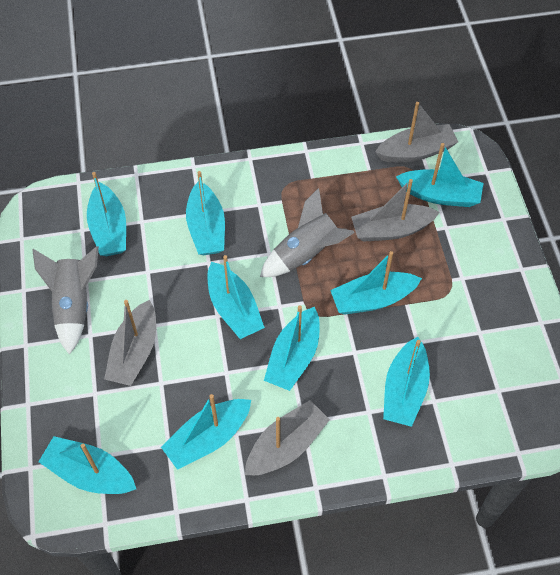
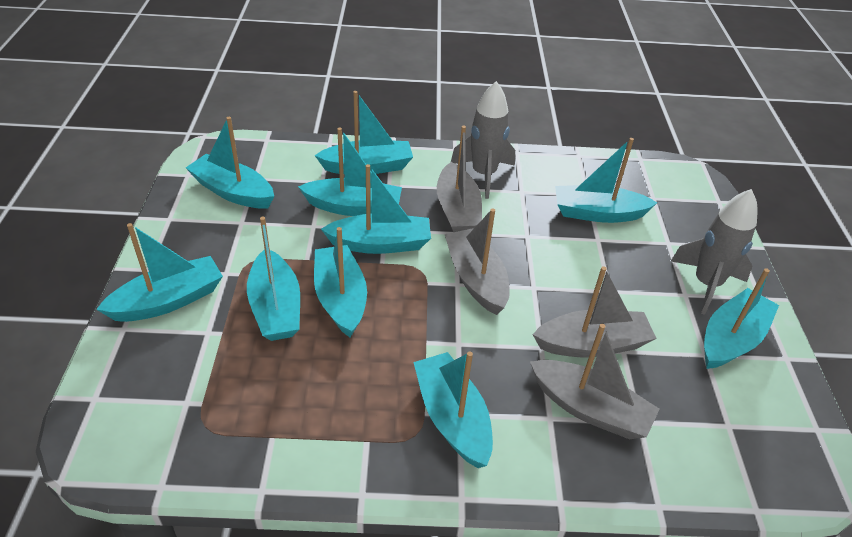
turquoise boat: [39,436,136,494] [87,172,126,256] [161,394,251,470] [186,171,225,255] [207,255,265,339] [264,305,320,391] [330,251,422,315] [383,337,430,427] [396,143,483,207] = 9 -> [96,223,223,322] [186,117,274,209] [247,217,300,341] [298,127,402,216] [314,91,413,174] [314,227,367,337] [321,164,431,254] [413,351,493,468] [555,138,657,223] [704,268,779,369] = 10

